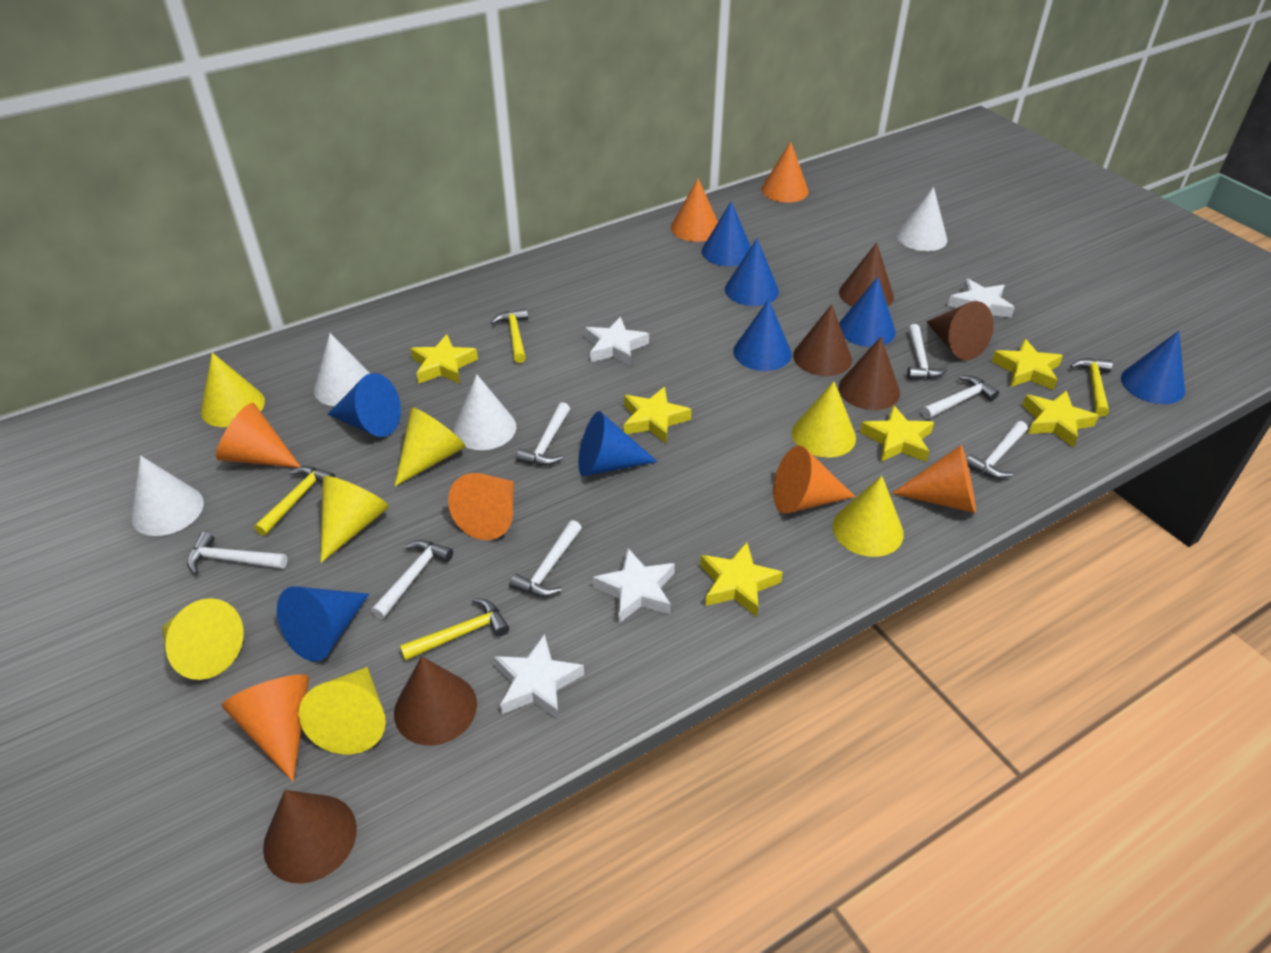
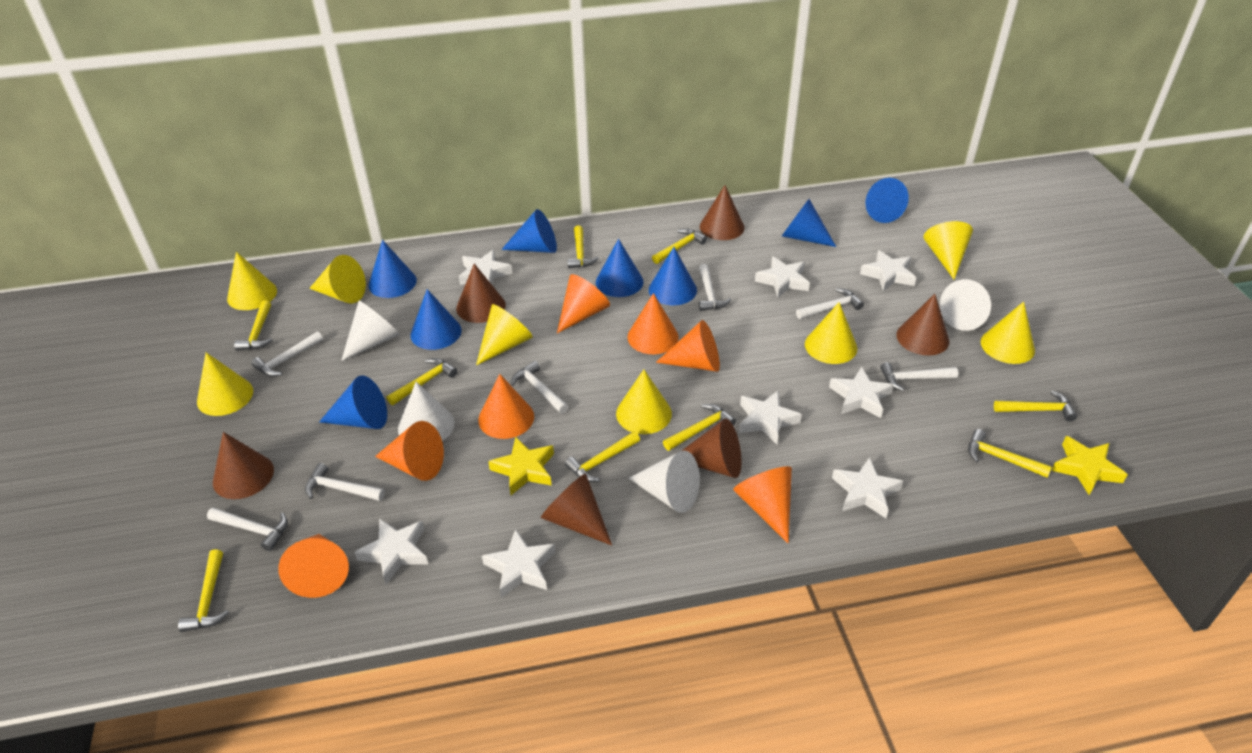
white star: [494,634,584,720] [585,317,649,366] [593,548,675,623] [948,278,1015,318] = 4 -> [355,518,428,584] [459,250,512,285] [482,529,555,598] [739,391,802,444] [755,256,810,298] [829,366,894,418] [832,457,903,518] [860,250,916,291] = 8
yellow cone: [162,598,244,680] [201,353,265,427] [299,667,386,754] [320,476,389,563] [395,407,466,486] [792,381,856,458] [833,475,904,557] = 7 -> [197,352,253,416] [227,252,277,310] [309,255,366,303] [476,304,533,366] [616,370,672,434] [805,302,857,364] [924,221,973,279] [981,302,1035,364] = 8
yellow hammer: [254,466,335,536] [400,598,509,661] [490,308,528,363] [1070,358,1113,417] = 4 -> [178,549,229,632] [234,300,273,351] [387,358,457,405] [565,431,640,482] [567,225,599,268] [652,229,707,264] [663,404,736,451] [968,429,1052,478] [994,390,1077,422] = 9
yellow star: [410,334,478,384] [624,387,692,443] [700,542,783,617] [860,405,934,462] [991,339,1063,390] [1022,390,1099,447] = 6 -> [488,437,554,495] [1051,436,1128,495] = 2

